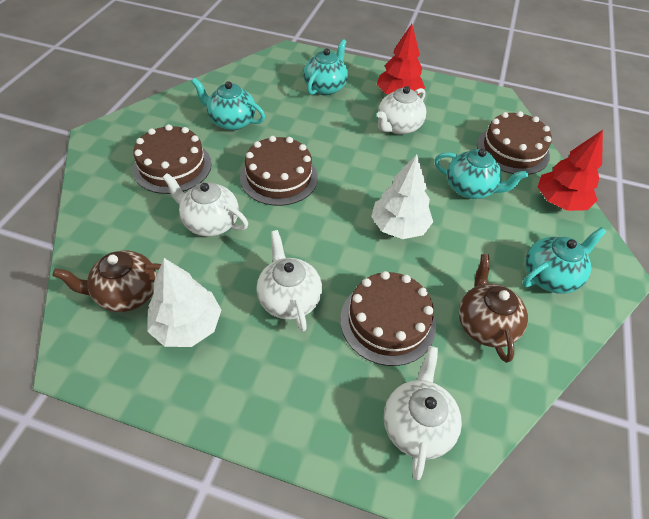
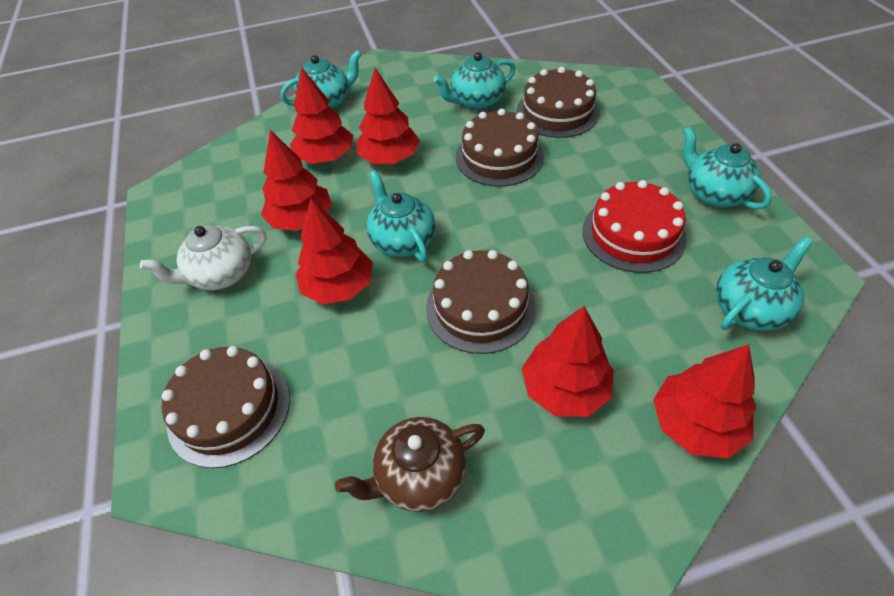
brown teapot: [52,251,161,312] [459,254,528,363] = 2 -> [335,417,485,512] = 1
red cake: none = 0 -> [582,180,687,273] = 1
red tree: [377,24,425,95] [538,130,603,211] = 2 -> [261,130,332,231] [290,67,353,164] [296,199,373,304] [357,68,420,164] [522,306,614,417] [653,344,756,459] = 6
turquoise teapot: [191,78,265,131] [303,39,348,95] [434,149,528,199] [522,227,606,294] = 4 -> [281,50,361,109] [366,170,436,262] [433,52,515,110] [683,126,772,209] [716,237,813,331] = 5
white teapot: [162,173,248,236] [256,230,322,332] [377,86,426,135] [384,346,462,480] = 4 -> [140,225,266,290] = 1
white tree: [147,258,221,347] [371,154,433,239] = 2 -> none = 0

